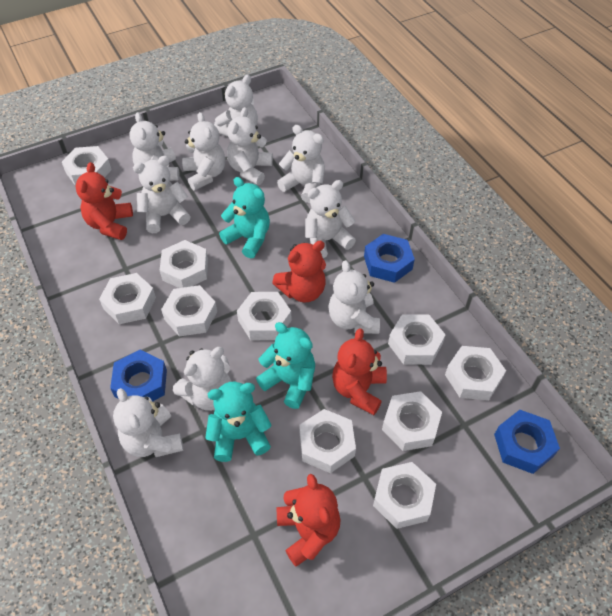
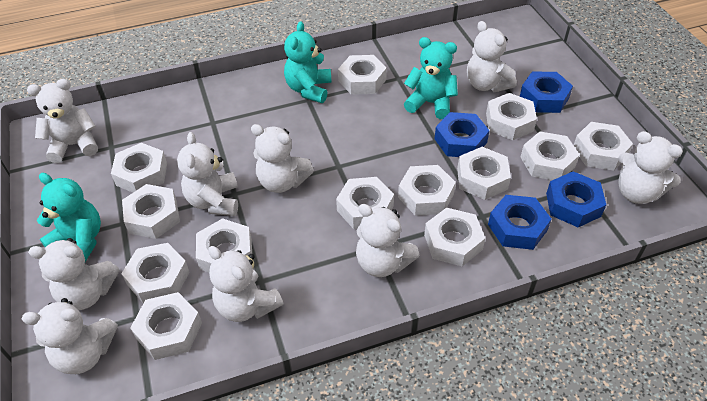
blue nut: [110,350,167,402] [364,234,415,283] [494,410,560,474] = 3 -> [435,112,490,157] [488,195,551,250] [520,71,573,113] [546,172,606,227] = 4
red teddy bear: [76,162,133,240] [272,241,326,303] [277,474,341,567] [332,328,387,415] = 4 -> none = 0
white nut: [62,146,112,186] [99,273,156,324] [160,240,208,288] [161,285,217,337] [237,292,292,340] [299,409,356,473] [373,462,436,529] [382,391,442,451] [388,314,446,365] [445,346,506,400] = 10 -> [111,143,167,193] [121,243,190,303] [122,184,180,239] [130,292,202,360] [196,218,252,272] [336,177,394,229] [338,55,387,95] [398,165,456,216] [424,207,485,266] [457,147,511,200] [486,93,537,140] [521,131,580,180] [573,122,633,171] = 13
white teddy bear: [113,388,183,457] [130,112,180,181] [133,156,190,233] [173,347,232,411] [182,112,226,190] [214,75,258,137] [227,107,273,185] [277,125,325,203] [305,180,356,258] [328,260,380,334] = 10 -> [22,298,118,374] [27,79,98,163] [28,238,119,310] [177,132,238,216] [208,246,284,322] [251,124,314,193] [356,204,420,277] [467,21,517,92] [618,131,683,204] = 9

